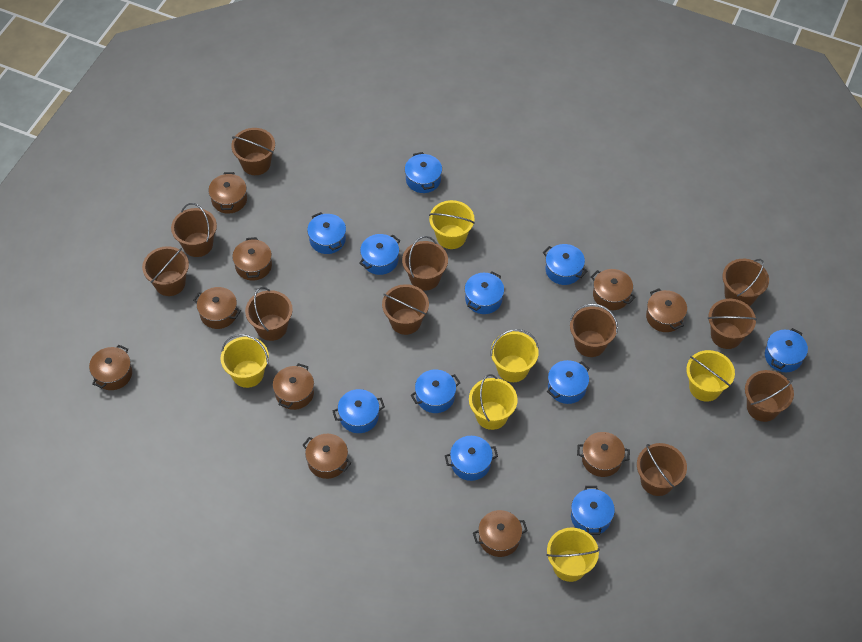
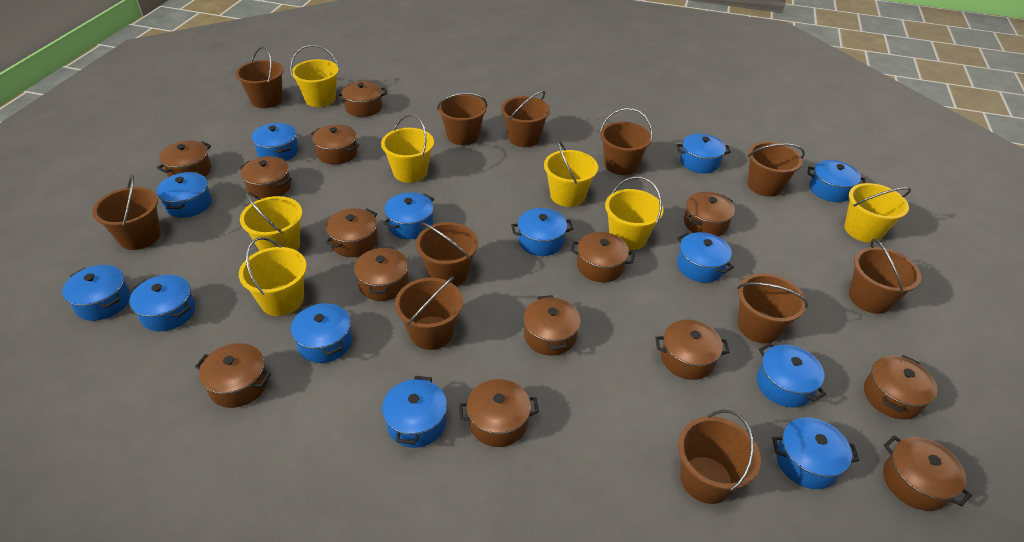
blue pot: [307,212,346,254] [333,389,385,433] [359,234,400,275] [405,152,442,193] [411,370,460,413] [445,436,498,481] [465,271,504,314] [543,244,587,285] [547,360,590,404] [571,486,615,535] [765,328,808,372] = 11 -> [62,265,131,321] [129,275,195,332] [157,172,212,218] [252,123,299,161] [291,302,352,363] [382,376,447,448] [383,192,434,239] [511,208,573,256] [676,133,731,173] [677,232,734,283] [757,343,826,407] [772,418,859,489] [808,160,865,202] = 13
brown pot: [89,345,132,390] [193,287,241,329] [208,172,247,214] [232,237,272,281] [273,363,314,410] [302,434,351,479] [473,510,528,557] [577,432,630,477] [591,269,636,310] [646,288,687,332] = 10 -> [157,141,211,177] [195,343,271,408] [240,156,292,199] [311,124,359,165] [325,208,378,257] [337,81,387,117] [354,247,409,301] [459,379,539,447] [523,295,581,356] [570,232,635,282] [655,320,730,380] [684,192,735,237] [864,355,937,420] [883,435,972,511] = 14
yellow bucket: [221,334,269,388] [429,200,475,249] [469,374,518,430] [490,329,539,382] [546,528,600,582] [686,350,735,402] = 6 -> [239,237,307,316] [240,192,302,251] [290,45,339,107] [381,114,434,183] [544,140,598,207] [605,176,663,250] [844,183,911,243] = 7

